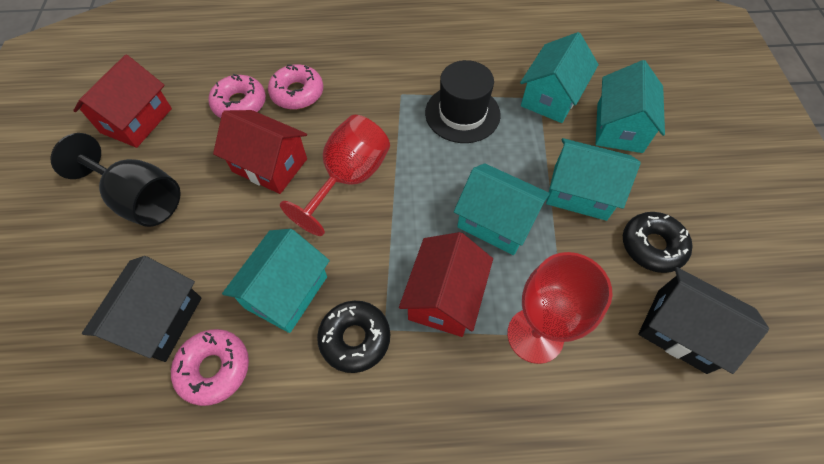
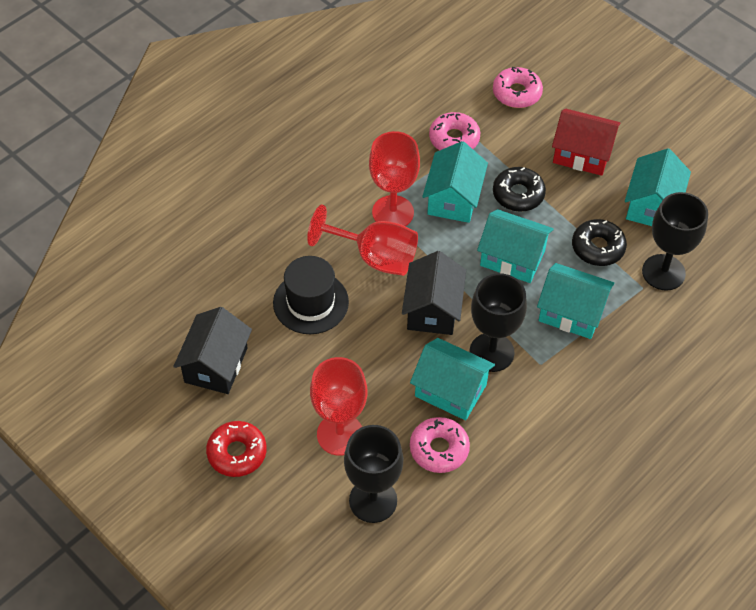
black goblet: [51,133,181,227] = 1 -> [344,425,403,523] [470,273,527,372] [642,192,708,291] = 3
red donut: none = 0 -> [206,421,267,477] = 1
red goblet: [280,115,390,236] [507,252,613,364] = 2 -> [307,205,418,276] [310,357,367,456] [369,131,420,226] = 3
red house: [73,54,172,148] [213,110,307,194] [399,232,493,337] = 3 -> [552,109,621,176] = 1

